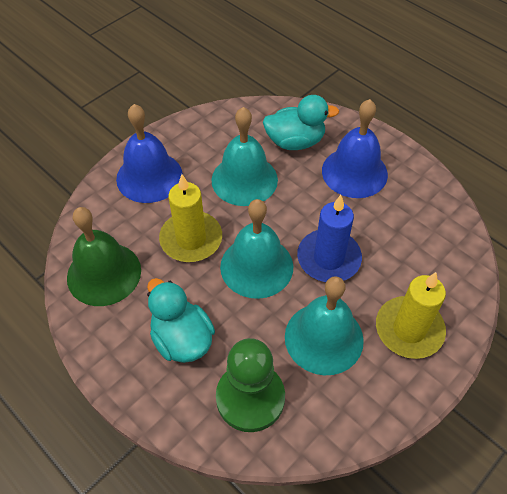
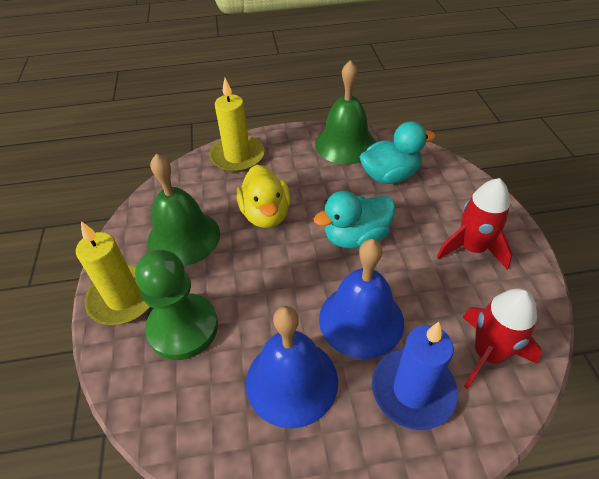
green bell: [67,207,141,306] = 1 -> [147,154,220,266] [315,60,376,164] = 2
red rocket: none = 0 -> [437,178,513,270] [462,288,542,389] = 2
turquoise bell: [211,107,278,206] [220,199,293,299] [285,276,364,375] = 3 -> none = 0
yellow duck: none = 0 -> [237,165,291,228] = 1

